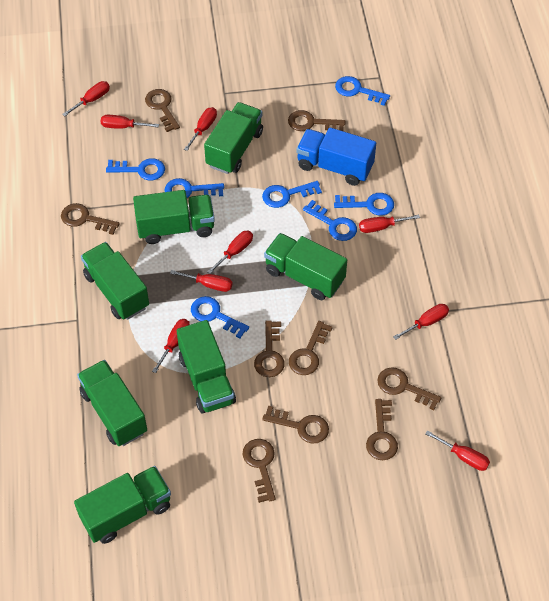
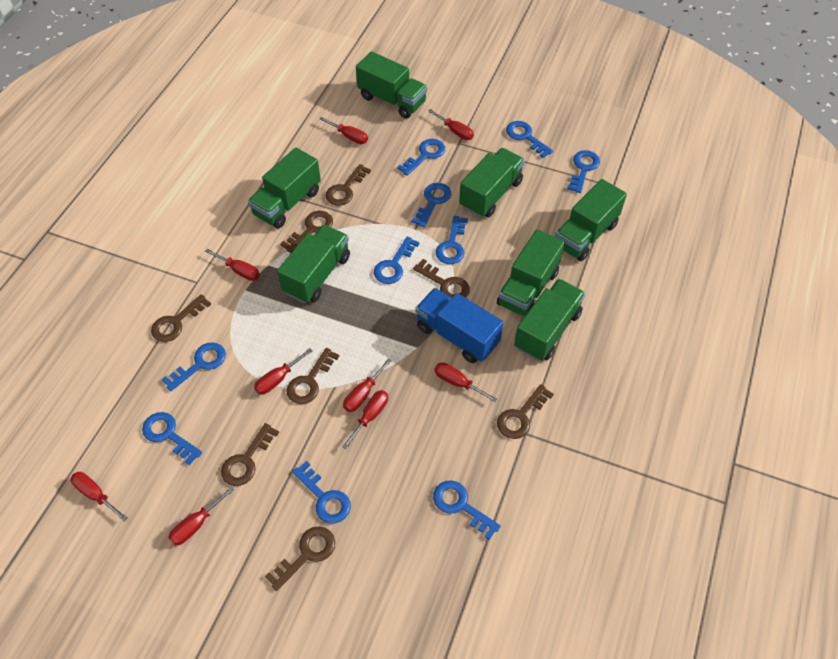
blue key: [106,158,165,180] [164,178,224,198] [191,296,249,338] [262,181,322,208] [303,200,357,241] [334,193,394,216] [335,76,390,106] = 7 -> [142,412,202,465] [161,342,226,391] [292,461,351,524] [374,236,420,284] [397,139,445,176] [411,183,451,227] [433,480,501,540] [435,216,468,264] [506,121,553,158] [567,150,600,193] = 10
brown key: [61,203,120,235] [145,89,180,132] [243,439,276,503] [254,320,285,377] [262,406,329,444] [288,110,345,131] [289,321,333,375] [366,399,398,460] [377,367,441,410] = 9 -> [151,294,211,342] [221,423,279,486] [265,526,335,591] [280,211,333,253] [286,348,339,404] [325,164,371,206] [413,259,470,298] [497,384,554,439] = 8

